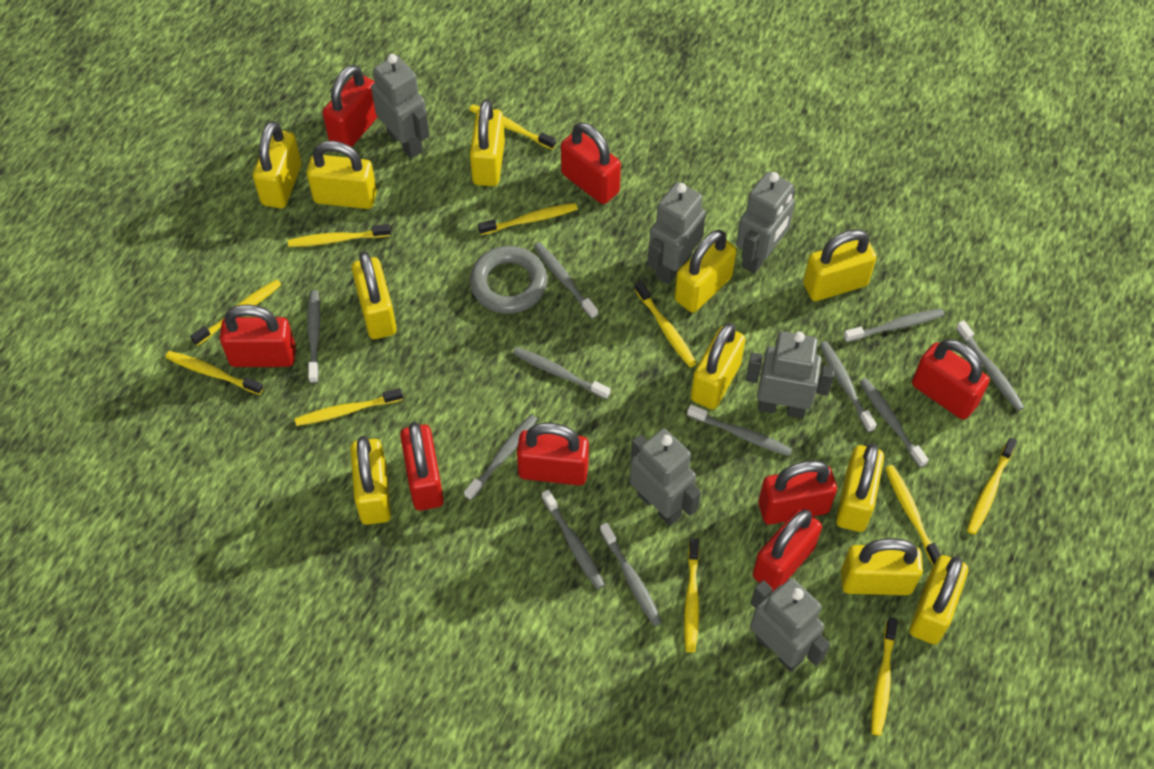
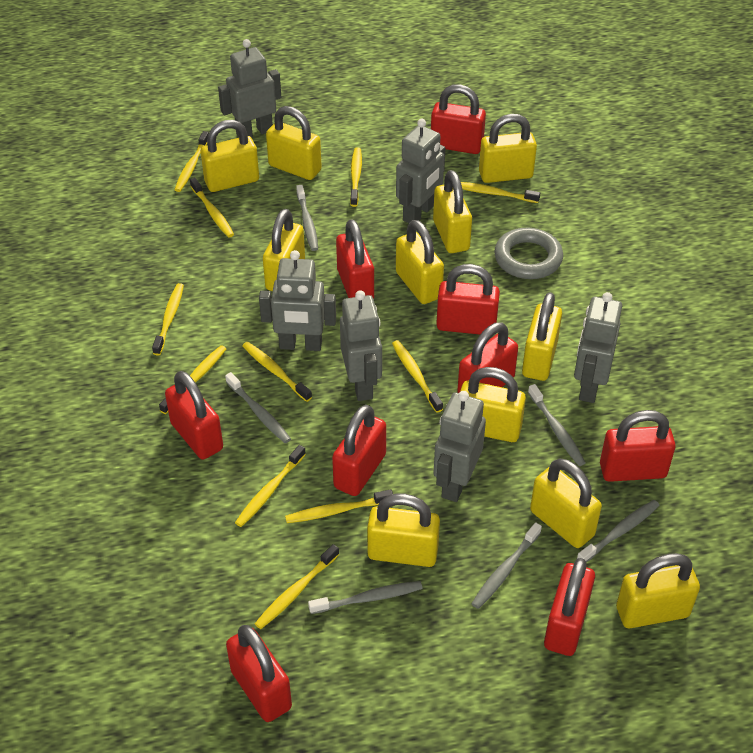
grey toothbrush: [307,290,321,383] [464,415,537,500] [513,347,610,399] [534,242,598,319] [542,489,605,589] [600,523,662,626] [687,405,792,456] [819,341,877,432] [844,308,944,343] [860,378,929,468] [956,320,1024,411] = 11 -> [225,372,291,443] [296,185,318,251] [308,581,423,614] [471,522,542,609] [528,384,586,466] [577,500,660,562] = 6
red padlock: [220,304,296,367] [323,65,377,147] [400,422,444,511] [517,423,589,485] [561,122,621,204] [753,509,822,592] [758,460,837,525] [912,339,990,420] = 8 -> [165,371,223,459] [226,625,292,722] [332,405,386,496] [336,219,374,299] [431,85,486,154] [436,264,500,335] [457,322,518,393] [544,558,595,656] [600,410,676,482] = 9

